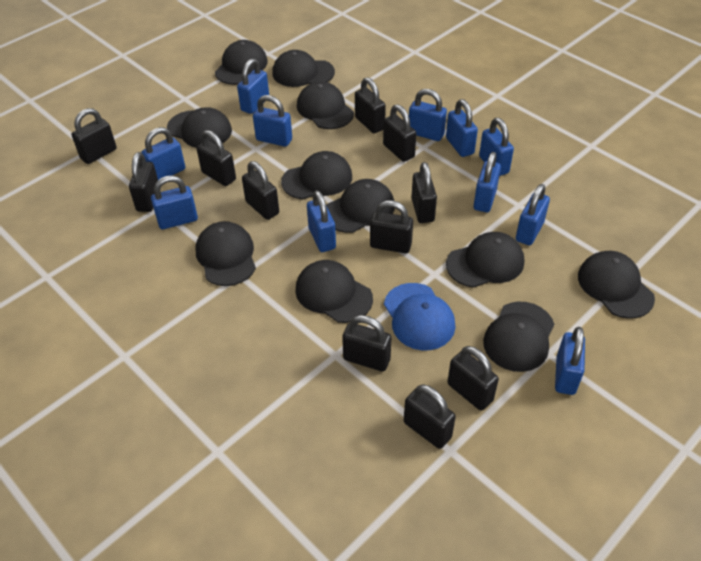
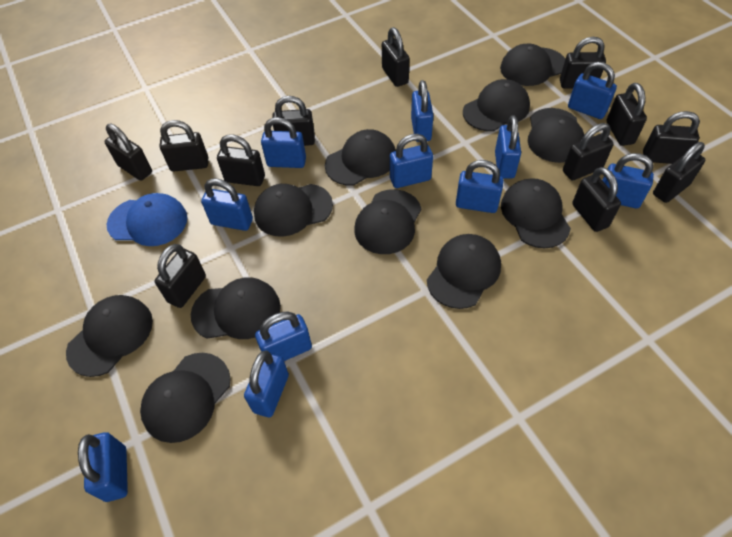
black padlock: [72,108,117,164] [129,152,158,212] [197,130,236,186] [242,161,279,220] [342,315,392,371] [355,77,386,133] [370,200,413,253] [383,105,416,162] [404,385,456,449] [411,162,437,223] [447,346,499,411] = 11 -> [104,124,152,181] [155,244,206,308] [160,120,208,172] [217,134,265,186] [272,96,315,146] [382,27,409,87] [560,37,606,89] [563,123,614,180] [572,167,621,232] [607,83,647,146] [643,111,700,164] [653,142,705,203] = 12

